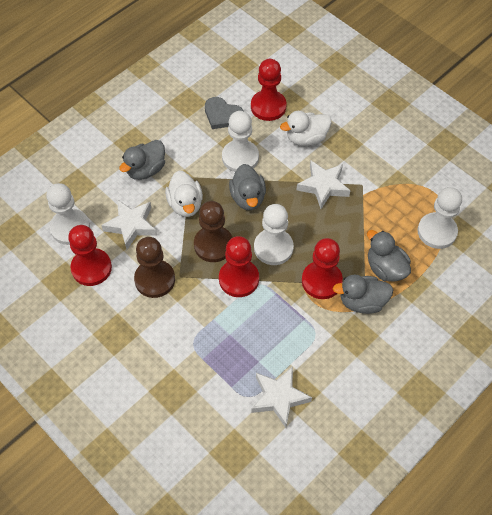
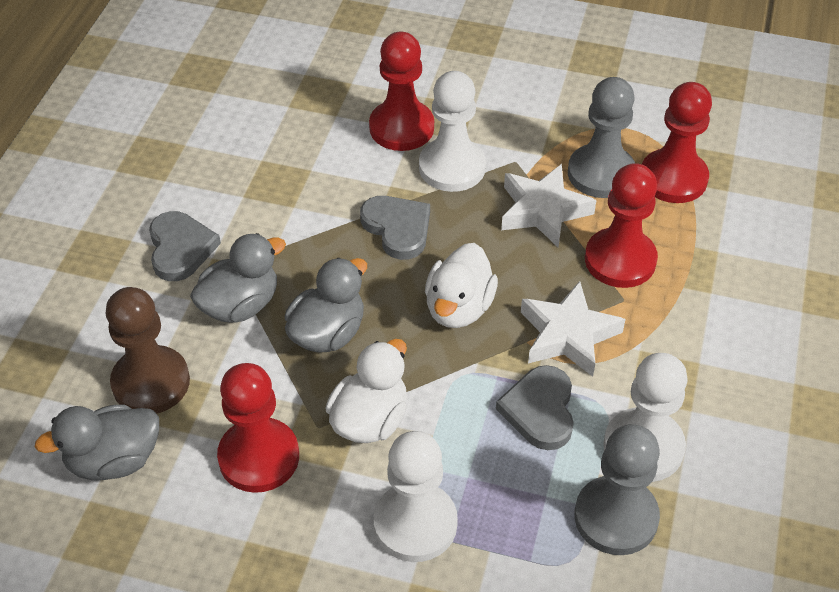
brown pawn: [134,237,175,298] [194,201,233,262] = 2 -> [106,287,190,414] = 1
grey duck: [119,140,165,180] [229,164,266,210] [333,274,393,314] [367,230,411,282] = 4 -> [35,404,159,480] [190,233,286,323] [285,258,367,353] = 3
grey heart: [205,97,244,129] = 1 -> [149,211,221,281] [360,196,430,260] [496,365,574,450] = 3
grey pawn: none = 0 -> [568,77,635,198] [575,424,660,555] = 2
white pawn: [46,183,90,245] [222,111,259,172] [254,204,294,265] [418,187,462,249] = 4 -> [373,431,458,562] [419,71,486,192] [603,353,688,482] = 3
white star: [101,199,157,250] [251,366,312,428] [297,161,350,209] = 3 -> [501,164,596,247] [521,281,626,377] = 2

